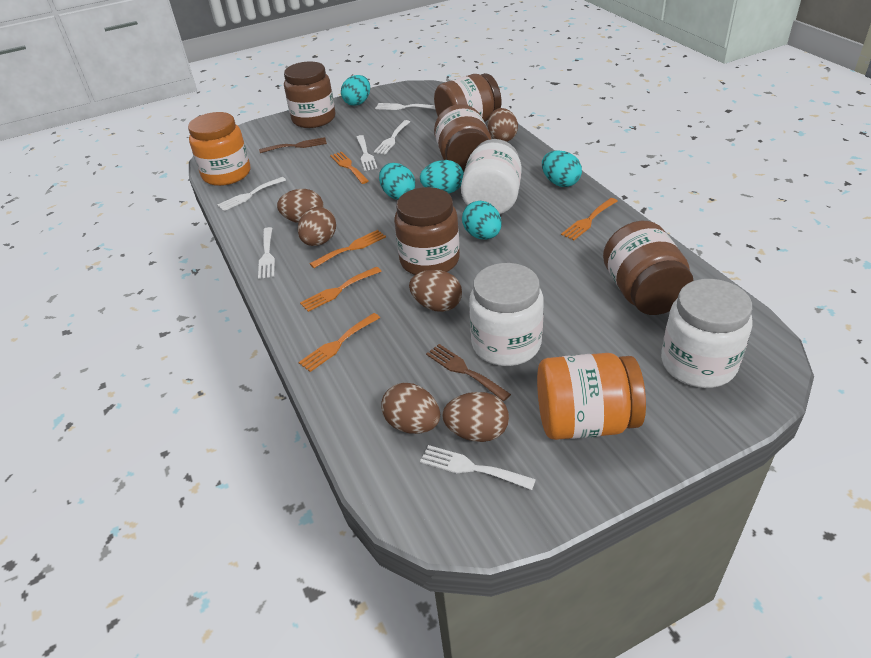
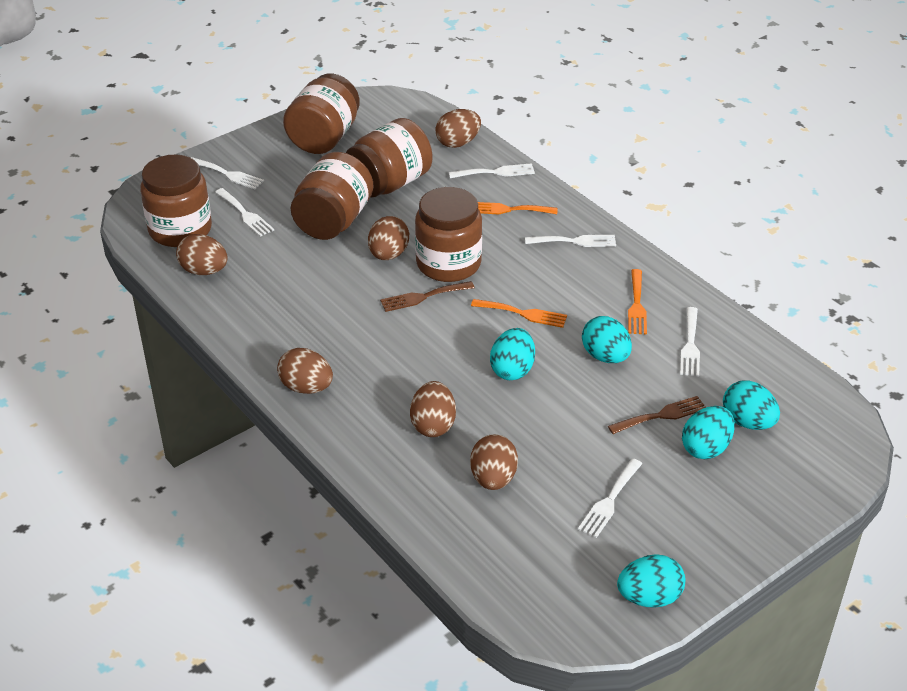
orange fork: [299,313,380,372] [300,267,382,312] [310,230,386,268] [330,152,369,184] [561,198,618,240] = 5 -> [471,299,567,328] [478,202,558,215] [628,269,647,335] = 3
orange jar: [188,112,250,186] [537,353,646,440] = 2 -> none = 0
white jar: [461,139,522,214] [469,263,544,366] [661,279,753,388] = 3 -> none = 0

